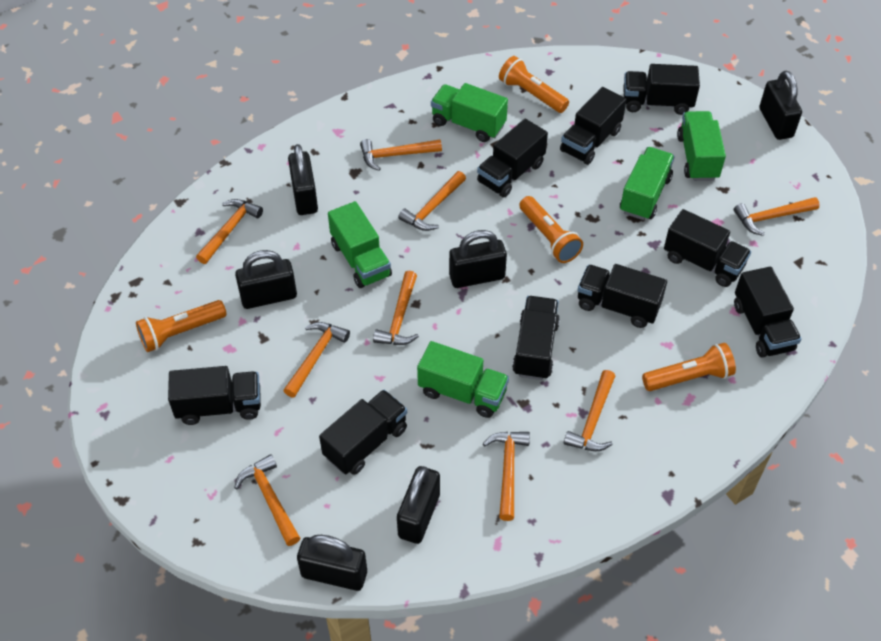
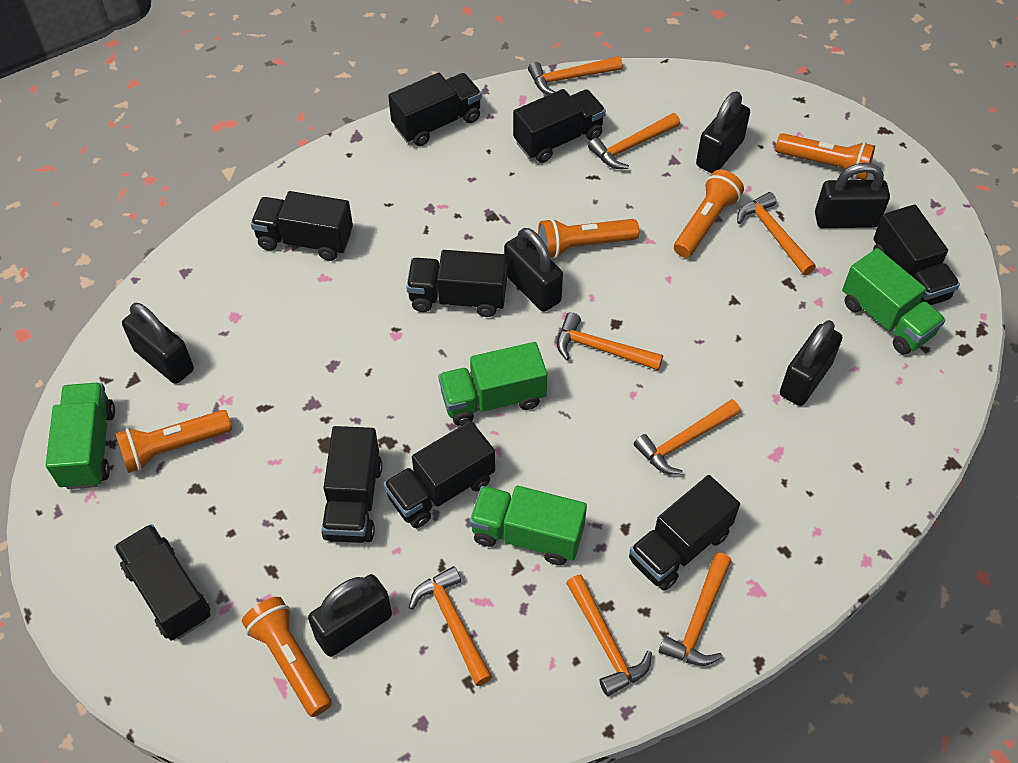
green truck: [328,201,392,288] [417,341,509,418] [431,83,508,142] [620,147,675,220] [677,111,726,181] = 5 -> [46,383,115,489] [438,342,547,426] [470,486,587,565] [842,248,946,355] = 4
orange flashlight: [136,300,227,352] [499,56,569,113] [519,196,583,263] [642,343,736,391] = 4 -> [115,410,232,473] [242,597,332,717] [538,218,639,259] [674,170,744,258] [775,133,875,180] = 5
orange hammer: [196,199,263,264] [234,454,300,546] [283,322,350,398] [360,139,442,171] [373,271,419,345] [398,171,466,231] [483,432,530,521] [564,370,615,451] [734,197,820,236] = 9 -> [409,566,492,686] [528,56,623,95] [557,312,663,370] [566,575,652,696] [588,113,680,169] [634,399,740,475] [659,553,731,666] [737,192,816,275] = 8

